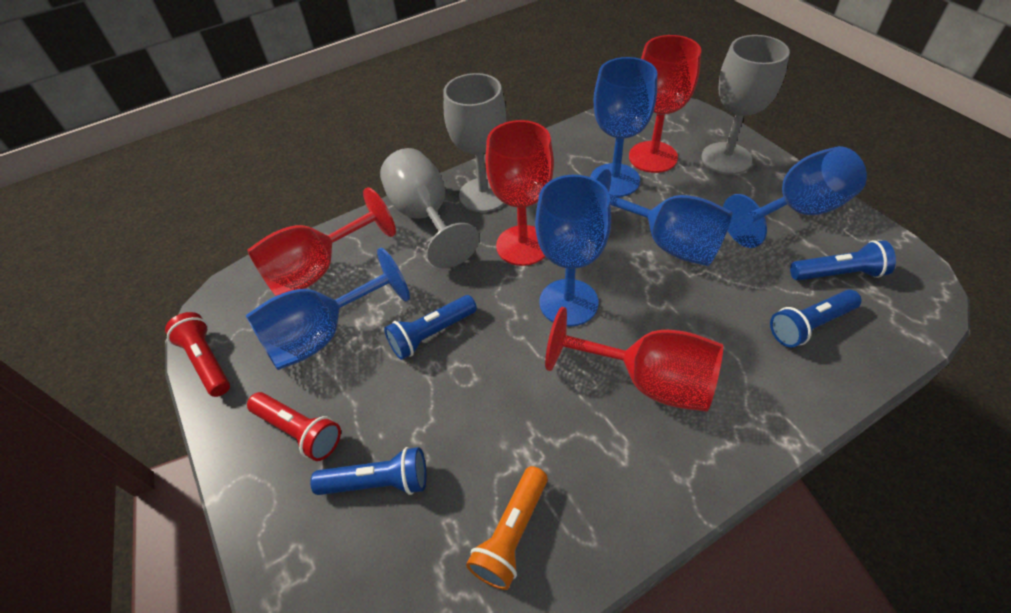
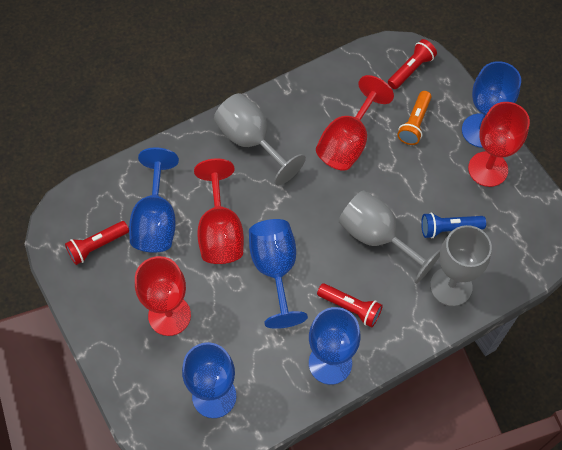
blue flashlight: [310,447,426,495] [384,295,477,360] [770,290,862,348] [790,240,896,281] = 4 -> [421,213,486,238] = 1
red flashlight: [165,312,230,397] [247,392,341,461] = 2 -> [65,221,129,265] [317,283,383,327] [388,39,437,89] = 3

